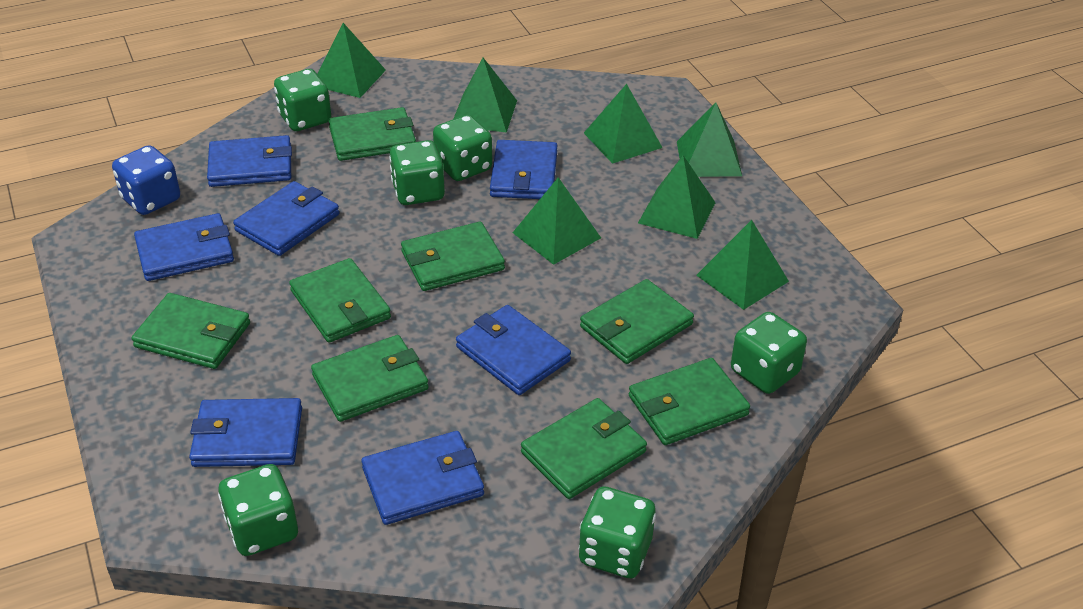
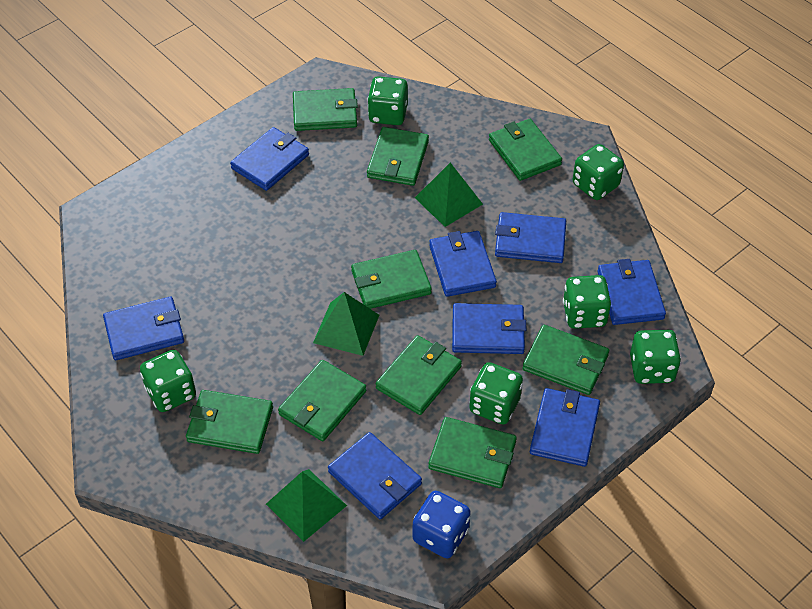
blue wallet: [134,213,234,281] [189,398,302,467] [207,135,292,187] [233,181,339,256] [361,431,484,525] [456,305,571,395] [490,140,557,199] = 7 -> [103,297,184,360] [230,127,309,191] [328,432,422,519] [429,231,497,297] [452,303,526,354] [495,212,566,263] [530,388,600,467] [597,259,666,325] = 8
green pyramid: [318,23,386,98] [454,58,517,133] [513,177,601,265] [584,84,663,164] [638,155,716,239] [677,102,742,177] [696,220,789,310] = 7 -> [266,469,347,542] [313,292,379,356] [415,163,483,227] = 3
green wallet: [131,293,250,369] [289,258,391,343] [311,335,429,422] [329,107,416,161] [401,222,505,291] [521,398,647,499] [580,279,694,364] [629,358,750,445] = 8 -> [186,390,273,454] [278,360,367,441] [293,88,358,131] [351,250,432,309] [367,127,429,186] [376,335,462,415] [428,417,517,488] [489,119,562,181] [522,325,609,395] = 9

